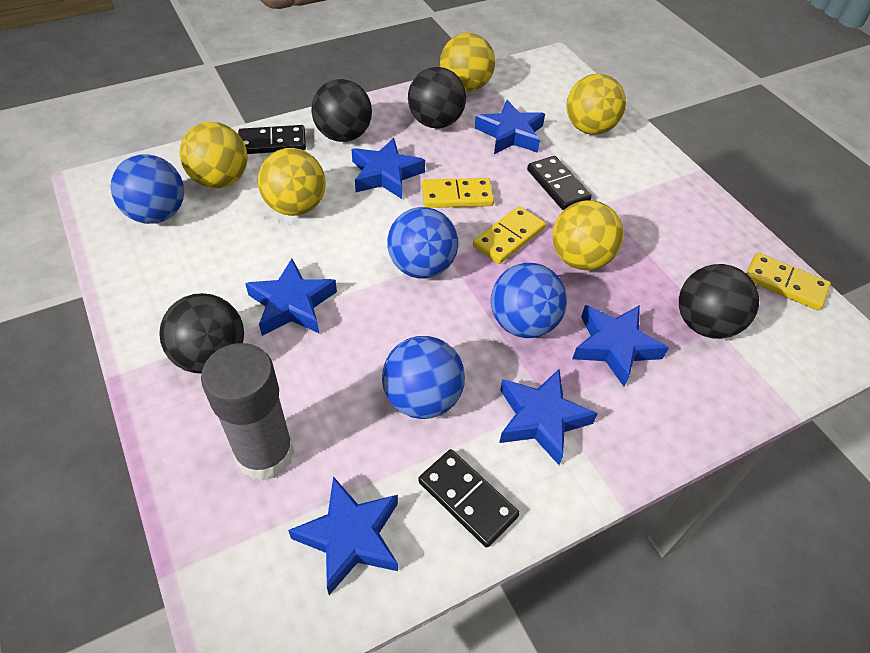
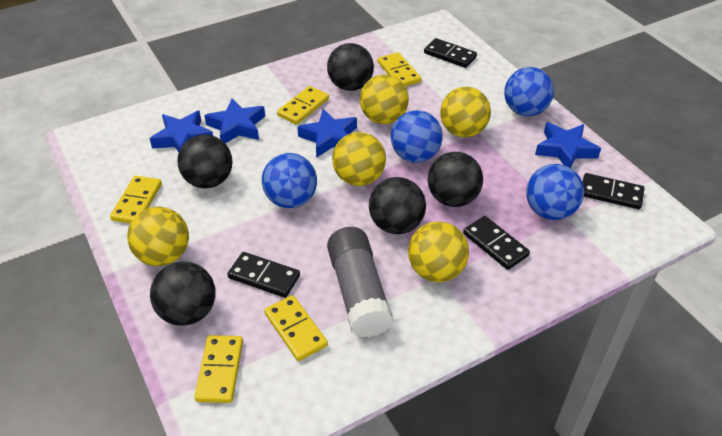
black ball: [159,293,244,374] [311,79,372,142] [408,67,466,128] [679,264,759,339] = 4 -> [150,262,216,326] [177,134,233,188] [327,43,374,91] [369,177,426,234] [428,152,483,207] = 5
black domino: [238,125,306,154] [418,449,519,548] [527,156,592,210] = 3 -> [227,252,300,298] [424,38,477,68] [463,216,530,270] [583,173,645,209] = 4
blue star: [245,259,337,336] [288,476,398,595] [351,138,425,199] [475,100,545,154] [499,369,598,465] [572,305,668,387] = 6 -> [149,111,213,152] [204,99,265,143] [297,109,357,158] [535,122,601,168] = 4
yellow domino: [422,178,494,208] [473,206,546,264] [746,252,831,310] = 3 -> [110,176,162,224] [194,335,243,403] [264,295,328,361] [277,86,329,125] [378,52,421,87] = 5

